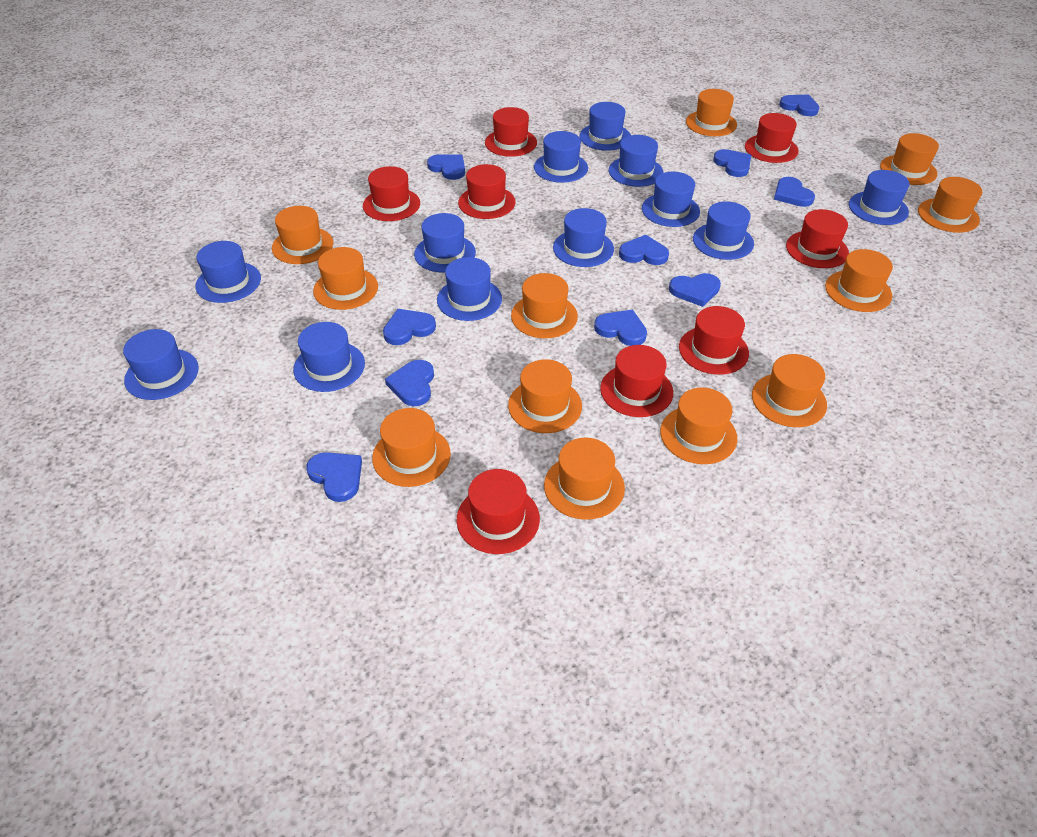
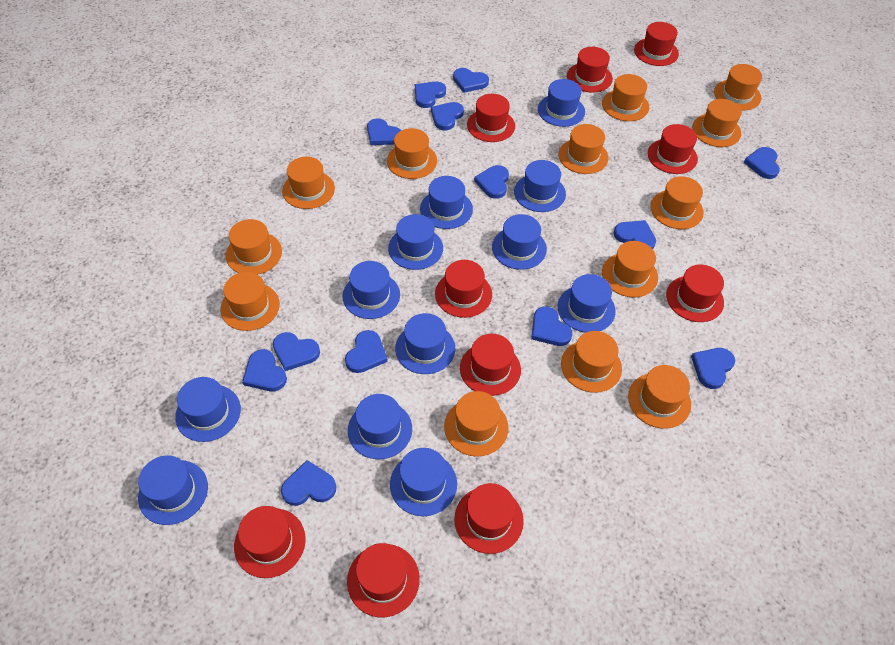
blue heart: [306,452,362,502] [383,309,436,345] [385,360,434,406] [427,154,465,180] [594,310,647,346] [619,235,669,265] [669,273,721,307] [713,149,751,177] [774,177,815,207] [779,95,819,116] = 10 -> [242,349,287,391] [273,332,320,371] [281,460,336,506] [345,330,388,373] [367,118,401,145] [415,82,446,108] [431,102,464,130] [453,68,489,93] [474,165,509,199] [531,306,572,346] [614,220,656,249] [691,348,735,389] [744,147,780,179] = 13
orange hat: [272,206,333,264] [313,247,378,310] [372,408,451,487] [508,359,582,433] [511,273,578,338] [544,438,625,520] [660,387,738,464] [686,89,737,136] [752,354,827,427] [825,249,893,312] [880,133,939,185] [918,177,982,233] = 12 -> [220,272,280,331] [226,219,282,275] [282,157,335,209] [387,128,437,179] [444,391,509,457] [558,124,609,174] [561,331,622,393] [602,74,649,121] [602,241,658,297] [628,365,691,429] [651,176,704,229] [692,99,742,147] [714,64,762,111] = 13
red hat: [363,166,420,221] [457,469,540,554] [458,164,515,219] [485,107,537,157] [600,345,673,417] [679,306,749,375] [745,113,799,163] [786,209,849,268] = 8 -> [234,506,306,578] [347,543,420,617] [435,260,492,318] [454,483,524,554] [460,334,521,396] [467,94,515,142] [567,47,613,93] [634,22,679,66] [648,124,698,174] [666,264,724,322] = 10

